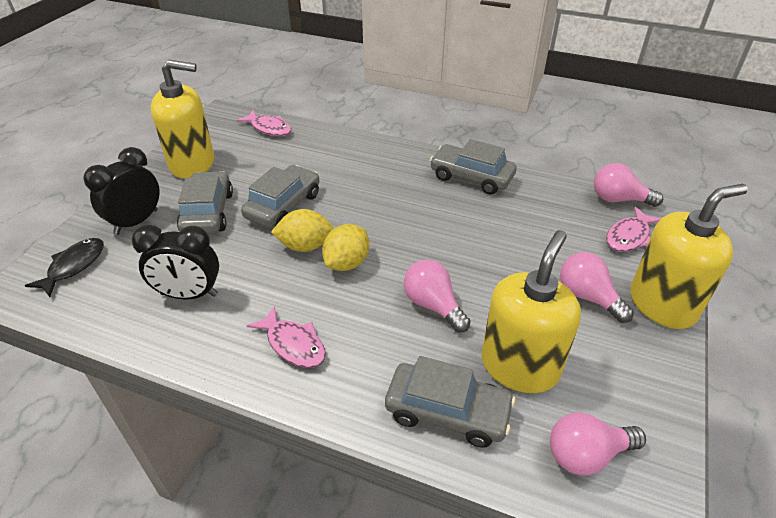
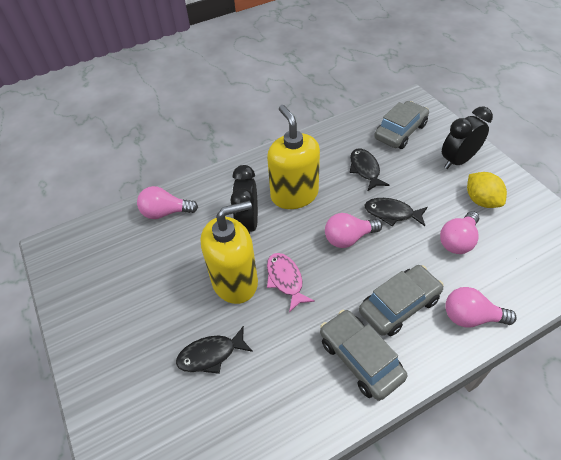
black fish: [25,238,104,297] = 1 -> [176,326,253,374] [350,149,389,191] [365,198,427,226] = 3
grey car: [177,171,233,234] [241,165,319,228] [385,356,516,448] [430,139,517,195] = 4 -> [320,310,407,401] [359,265,444,336] [374,101,429,149] = 3
pink fish: [236,110,291,136] [247,306,326,368] [606,207,661,252] = 3 -> [267,253,315,312] = 1
yellow lemon: [271,209,333,252] [322,224,369,271] = 2 -> [467,172,507,208] = 1
yellow soap dispenser: [151,60,214,179] [482,230,581,393] [630,184,748,329] = 3 -> [201,201,258,304] [267,105,320,209] = 2

